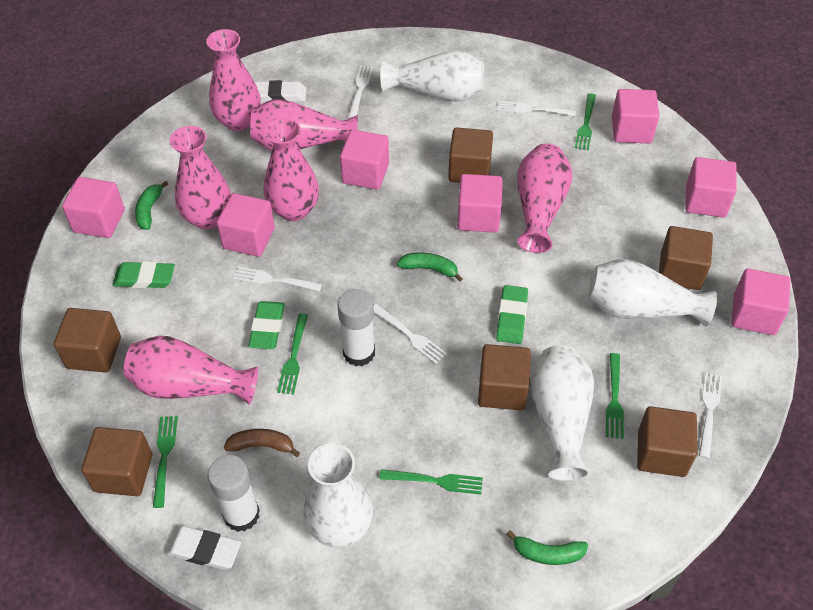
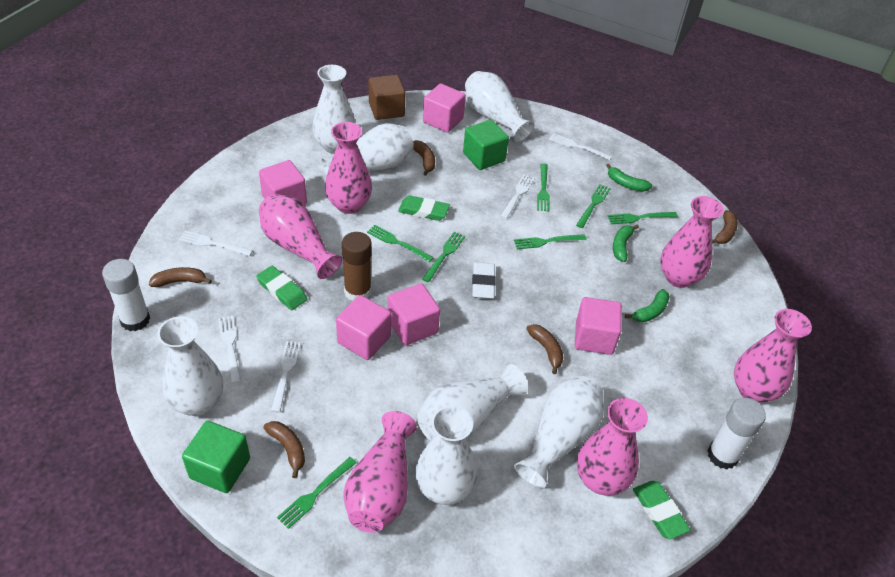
brown banana: [224,429,300,457] = 1 -> [149,267,212,287] [263,421,305,478] [413,140,435,176] [526,324,563,374] [712,210,738,244] = 5
brown cube: [54,308,121,373] [81,427,152,496] [448,127,493,183] [478,344,531,410] [637,406,697,477] [659,226,713,290] = 6 -> [369,75,406,120] = 1
brown glue stick: none = 0 -> [342,232,372,301] = 1
green cube: none = 0 -> [182,421,250,493] [463,120,509,170] = 2
green fork: [153,416,178,508] [277,314,308,395] [379,469,483,495] [575,93,596,150] [606,353,624,439] = 5 -> [277,457,357,529] [367,225,434,262] [422,232,465,282] [514,234,587,249] [537,163,550,212] [576,184,611,228] [608,212,678,224] = 7
pink cube: [62,177,125,238] [217,193,275,257] [340,130,389,190] [457,174,503,232] [612,89,659,143] [685,157,737,217] [731,268,791,335] = 7 -> [259,160,307,205] [336,295,391,360] [388,283,440,346] [423,84,466,133] [575,297,622,355] = 5
white eraser: [165,526,241,570] [255,80,306,102] = 2 -> [472,262,496,299] = 1
white vase: [303,443,373,547] [380,50,484,102] [530,345,594,481] [588,259,717,326] = 4 -> [158,316,223,416] [312,65,356,154] [321,123,413,175] [415,405,477,505] [417,364,528,440] [465,71,535,142] [514,376,604,488] = 7

